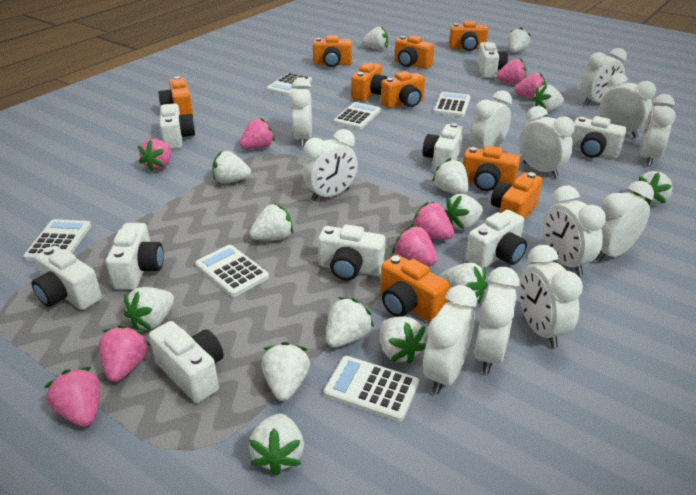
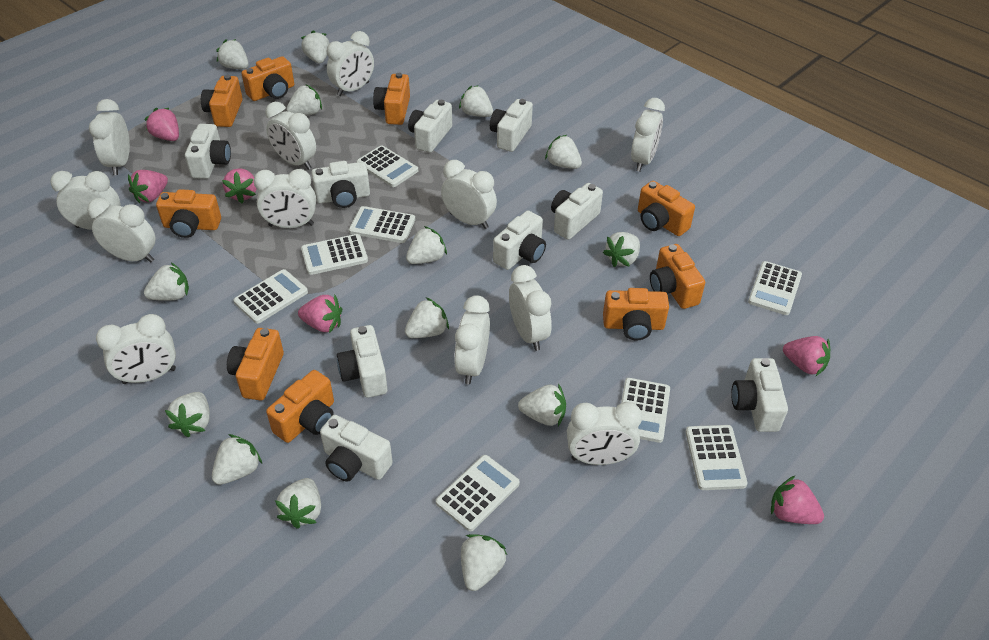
pink strawberry: [44,367,100,427] [99,325,151,382] [138,139,171,172] [239,118,275,149] [392,225,437,266] [411,202,454,240] [496,58,527,84] [514,73,546,99] = 8 -> [128,170,168,203] [144,108,179,141] [222,168,256,203] [298,295,342,333] [771,476,824,524] [783,336,830,376] = 6
white calculator: [24,219,91,261] [195,245,269,297] [266,73,312,96] [324,356,419,422] [334,102,381,129] [434,92,470,117] = 6 -> [233,269,308,324] [301,234,368,275] [349,206,415,243] [357,145,418,187] [436,455,520,532] [621,378,670,443] [685,425,748,490] [748,261,802,315] = 8

